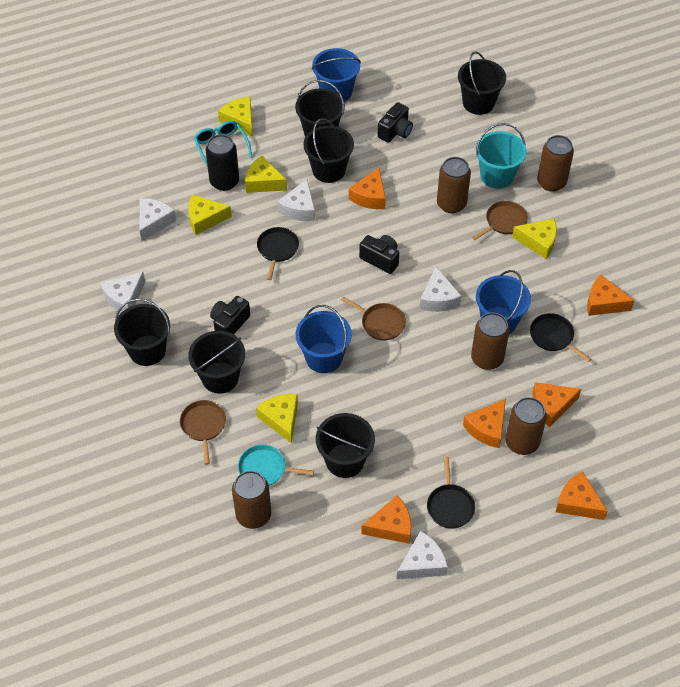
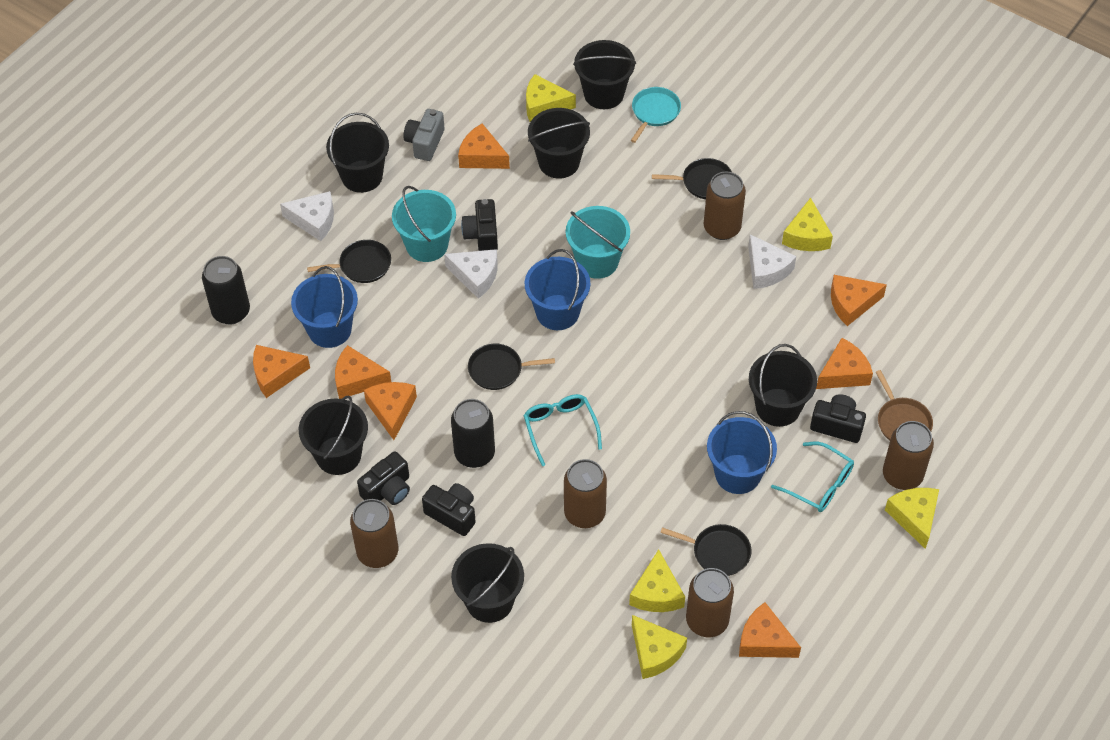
black camera: [210,296,250,334] [359,235,399,274] [378,102,413,143] = 3 -> [357,451,410,505] [422,483,476,536] [461,199,498,251] [810,394,866,443] = 4
black can: [206,134,239,191] = 1 -> [202,256,250,325] [451,399,495,468] = 2
black pan: [257,227,299,280] [427,456,475,529] [530,313,591,362] = 3 -> [307,240,391,283] [468,344,555,390] [652,158,732,199] [660,524,751,576] = 4
brown pan: [180,400,226,465] [341,296,406,340] [472,201,528,240] = 3 -> [876,370,933,440] = 1
grey camera: none = 0 -> [403,109,445,161] = 1
orange cheese: [349,168,386,209] [361,495,412,544] [463,399,506,448] [532,382,581,427] [556,471,608,520] [587,275,635,316] = 6 -> [253,345,310,398] [335,345,391,399] [364,382,417,440] [458,124,510,169] [739,602,801,658] [816,338,873,389] [831,275,887,326] = 7
turquoise bucket: [476,123,527,189] = 1 -> [392,186,456,262] [566,206,630,279] = 2
turquoise glasses: [194,121,252,167] = 1 -> [524,394,602,466] [771,442,854,512] = 2
white cheese: [101,272,145,313] [140,198,176,241] [277,179,315,221] [397,531,448,579] [420,267,461,312] = 5 -> [280,191,334,241] [444,249,498,299] [748,234,796,289] = 3

